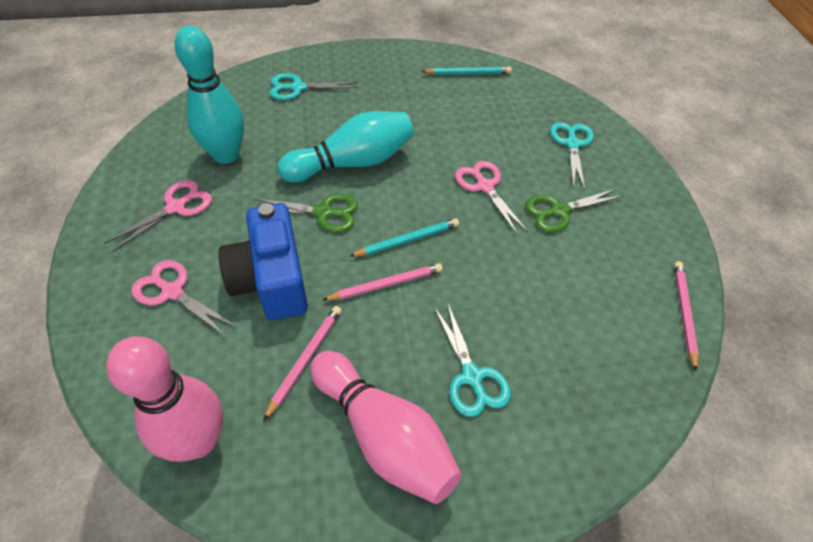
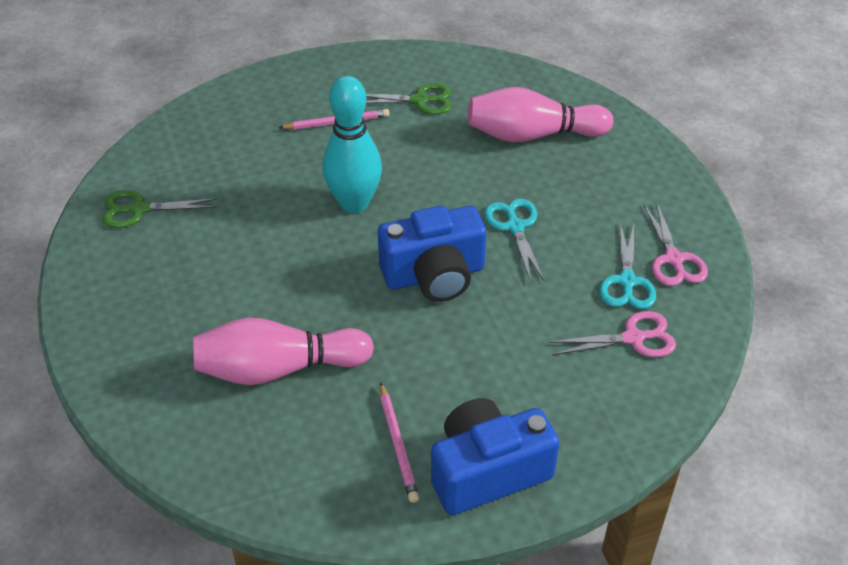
blue camera: [218,203,308,320] = 1 -> [378,206,486,302] [431,398,560,515] = 2
pink pencil: [263,306,342,421] [322,263,443,301] [674,261,699,371] = 3 -> [278,109,390,129] [380,382,419,503] = 2
pink scissors: [105,180,212,252] [131,260,237,337] [455,161,528,236] = 3 -> [549,311,676,357] [644,203,708,286] = 2
turquoise bowling pin: [174,26,244,164] [277,111,414,183] = 2 -> [322,76,382,213] = 1
turquoise pencil: [349,218,459,257] [421,67,512,75] = 2 -> none = 0
turquoise scissors: [270,73,358,100] [434,302,511,417] [550,122,594,190] = 3 -> [484,198,544,282] [599,223,656,309] = 2

